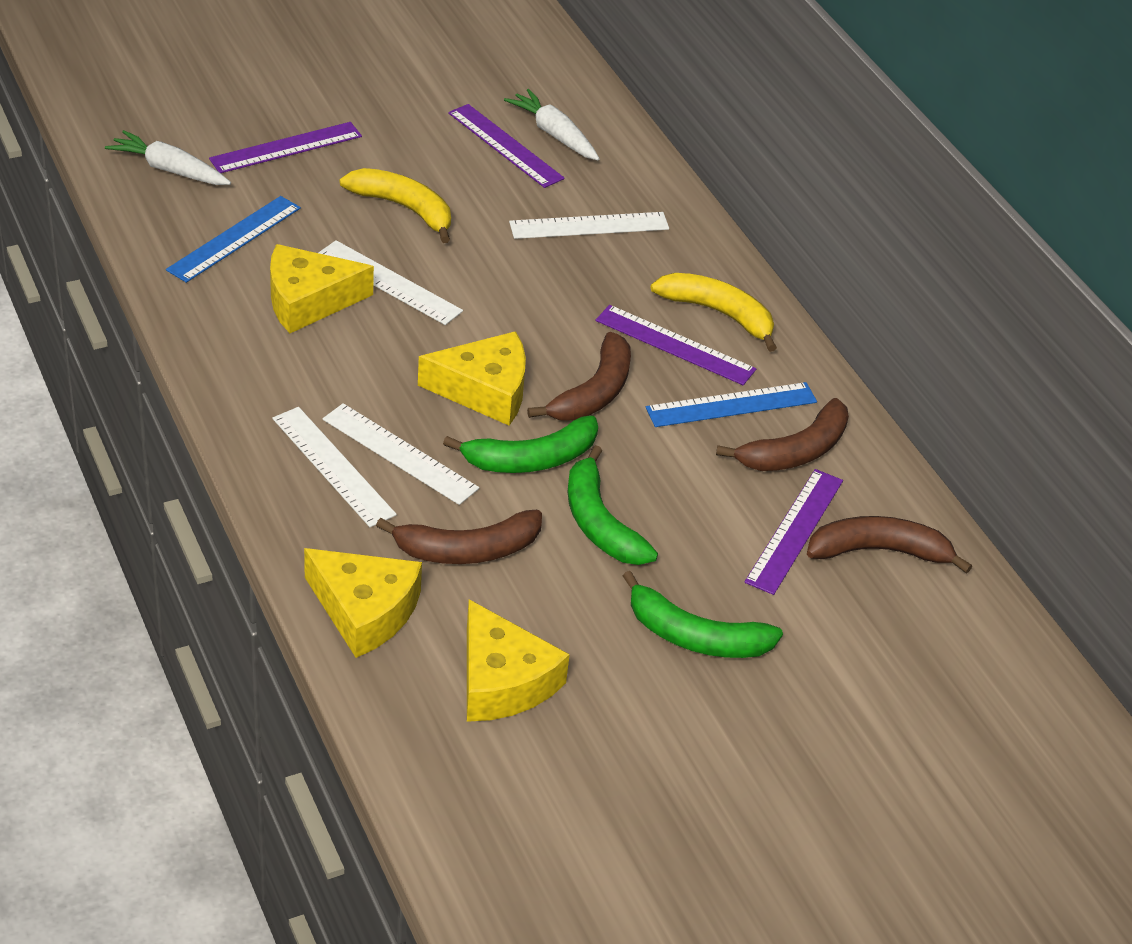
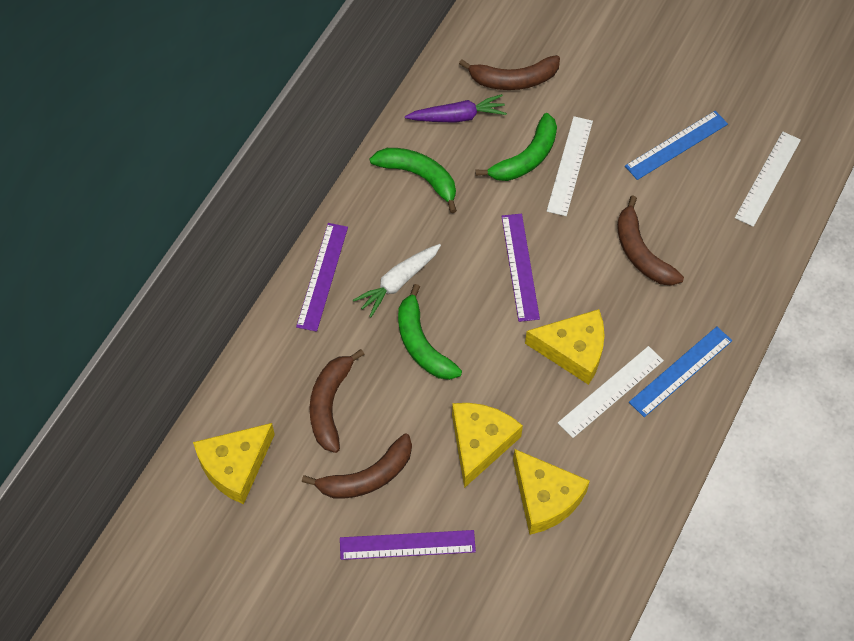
purple carrot: none = 0 -> [405,94,507,123] = 1
purple ruler: [209,122,362,173] [448,104,565,188] [595,305,756,385] [744,469,843,595] = 4 -> [296,223,348,332] [340,530,476,560] [501,214,540,322] = 3
white carrot: [105,130,231,185] [504,89,600,160] = 2 -> [353,244,441,317] = 1
white ruler: [272,407,397,527] [318,240,463,325] [323,403,479,505] [509,212,669,239] = 4 -> [547,116,593,216] [558,346,664,438] [735,132,801,227] = 3
yellow banana: [340,168,451,243] [651,273,777,352] = 2 -> none = 0

